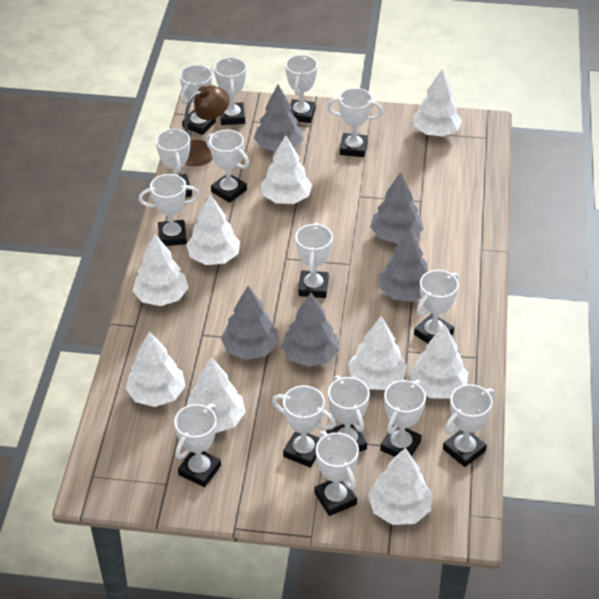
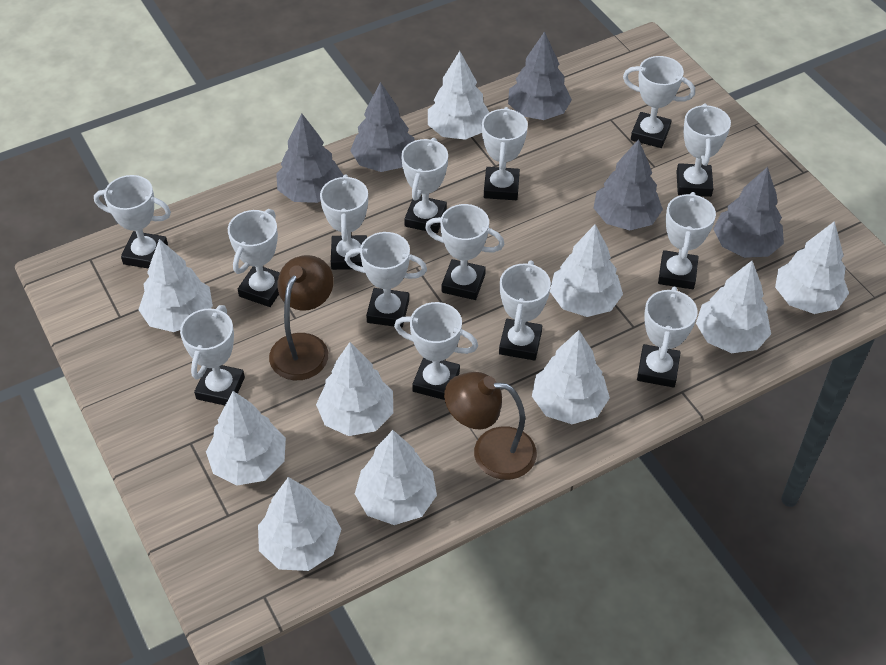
brown lamp: [184,85,230,166] = 1 -> [269,255,333,380] [444,372,537,480] = 2
white tree: [125,331,185,407] [132,234,189,306] [186,194,240,265] [186,357,245,433] [261,135,312,204] [348,316,407,390] [368,448,432,525] [409,325,468,399] [413,70,462,137] = 9 -> [139,239,213,332] [206,391,286,486] [258,477,341,571] [316,342,393,436] [355,430,437,525] [428,51,490,140] [532,330,610,424] [550,224,623,317] [696,261,771,353] [775,221,849,314] = 10
white trophy: [139,174,199,246] [156,128,192,197] [174,404,221,487] [180,65,216,135] [205,130,249,203] [214,57,246,125] [272,385,336,468] [285,54,318,123] [296,222,333,298] [314,431,359,516] [327,88,383,157] [327,375,370,452] [380,380,426,457] [414,270,459,343] [443,384,494,467] = 15 -> [94,175,171,269] [180,305,245,405] [228,209,280,307] [320,174,368,270] [345,232,427,328] [394,302,478,400] [401,138,448,233] [425,204,505,300] [482,107,528,200] [499,261,551,361] [623,56,695,148] [637,287,698,388] [658,192,716,289] [676,103,731,197] = 14

